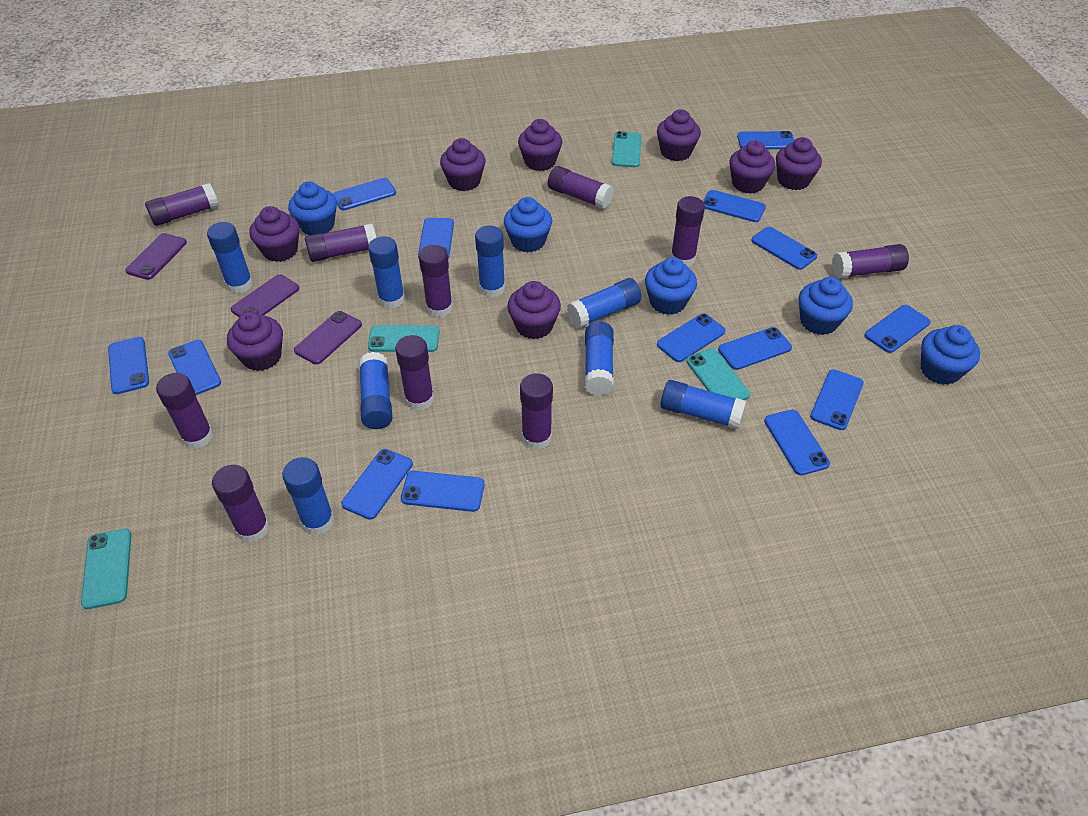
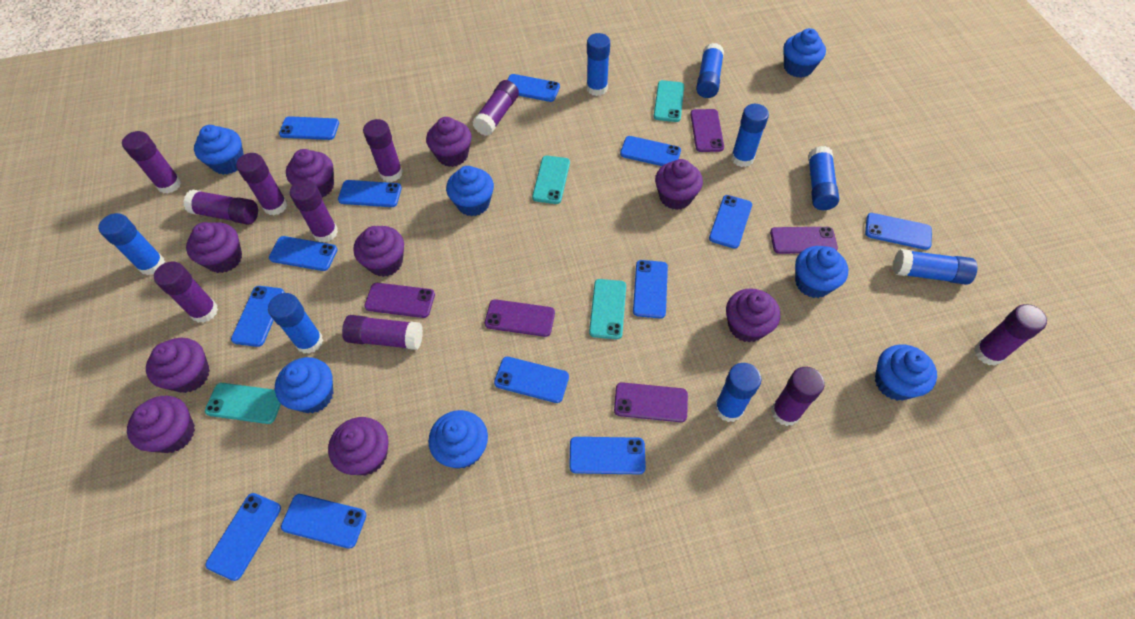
blue cupcake: [288,182,337,235] [504,197,552,253] [645,257,697,315] [799,277,853,335] [921,325,980,385] = 5 -> [194,125,244,175] [275,357,333,413] [428,410,488,469] [446,166,494,216] [783,28,826,78] [795,246,848,298] [875,344,937,401] = 7
blue phone: [108,337,149,394] [168,340,221,395] [333,178,396,210] [341,449,413,520] [401,471,484,512] [418,218,454,259] [657,314,726,362] [703,190,766,222] [718,327,792,370] [737,131,795,149] [751,227,817,270] [764,410,830,475] [810,369,864,430] [865,305,930,353] = 14 -> [205,493,281,581] [231,286,285,347] [269,236,338,271] [279,116,339,140] [281,494,366,549] [338,180,402,207] [494,357,569,403] [507,74,560,102] [569,437,646,474] [620,136,681,166] [633,260,668,318] [709,195,752,249] [865,213,932,250] = 13
purple cupcake: [227,312,283,371] [249,206,300,262] [440,138,486,191] [507,281,561,339] [518,119,562,171] [657,109,701,161] [729,141,775,194] [776,137,822,190] = 8 -> [127,396,195,453] [146,338,210,393] [186,222,242,273] [286,149,334,198] [328,417,389,475] [353,226,404,277] [426,117,472,167] [655,159,703,210] [726,288,780,342] = 9
purple phone: [125,233,187,280] [230,274,299,317] [294,311,362,364] = 3 -> [364,283,435,318] [485,299,555,337] [614,382,688,422] [690,109,724,152] [770,227,838,254] = 5

